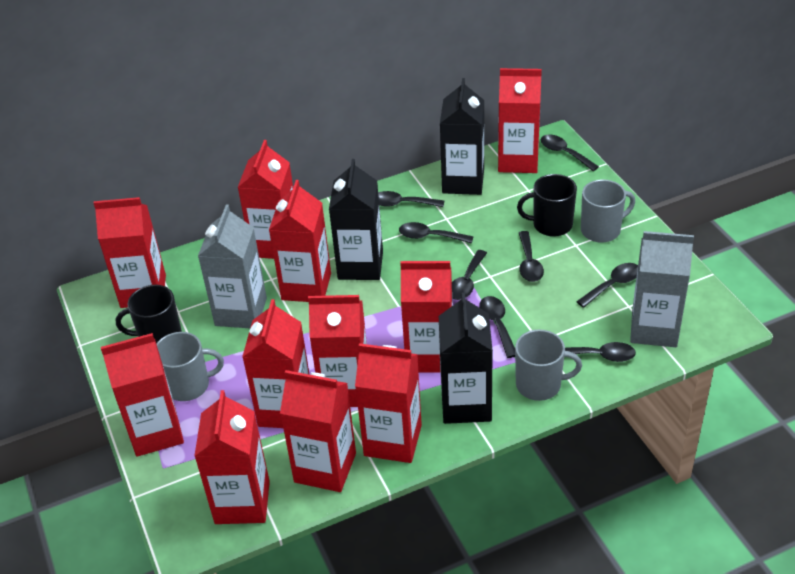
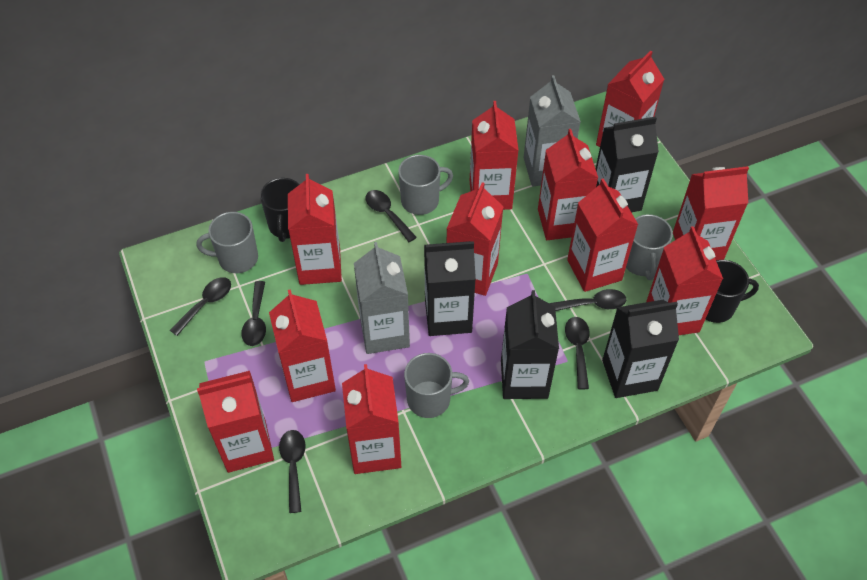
black carton: [329,159,383,280] [439,292,493,424] [440,78,484,195] = 3 -> [424,241,476,336] [501,290,559,399] [596,116,659,212] [602,300,679,398] = 4
black spoon: [378,191,444,207] [399,222,474,244] [452,250,487,300] [479,296,515,358] [519,231,544,282] [541,134,599,171] [565,342,636,362] [576,263,638,308] = 8 -> [170,277,231,336] [241,281,266,346] [279,430,306,513] [366,190,417,242] [549,289,626,311] [565,317,590,389] = 6
grey mug: [156,332,224,401] [515,330,582,401] [581,179,635,243] = 3 -> [197,212,258,273] [398,155,453,215] [404,353,469,418] [626,214,673,280] = 4

